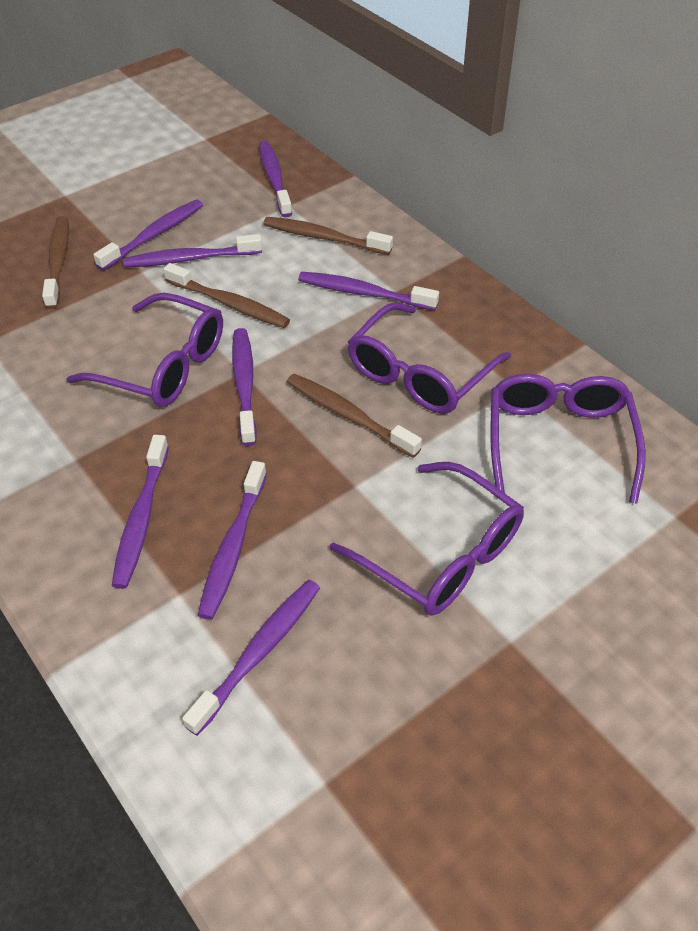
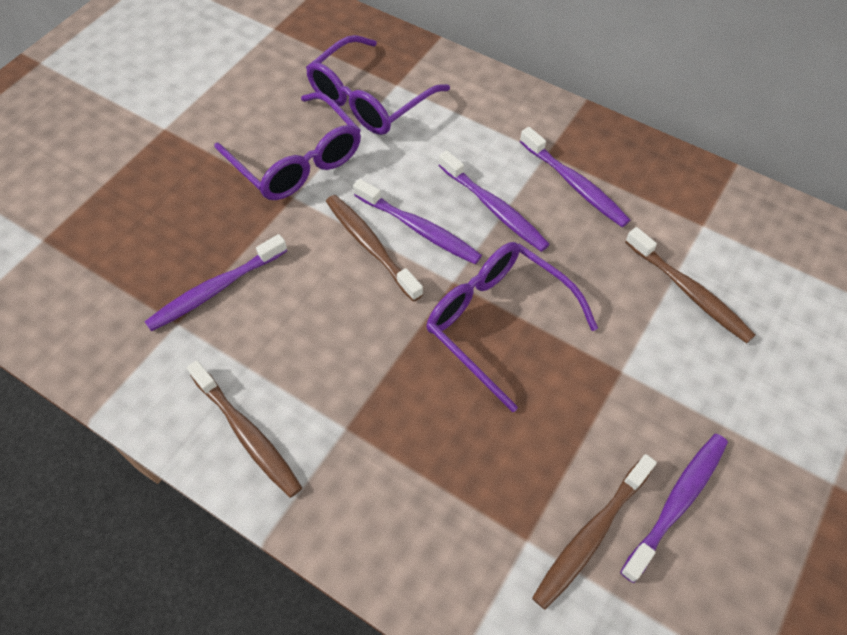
purple glasses: [67,293,223,407] [330,462,524,616] [348,302,511,414] [490,374,646,504] = 4 -> [215,92,361,200] [306,35,450,135] [426,242,598,412] = 3
purple toothbrush: [93,199,203,271] [112,435,169,589] [123,234,262,268] [182,579,320,736] [198,461,267,620] [232,328,257,446] [259,141,292,217] [298,272,439,310] = 8 -> [144,234,288,331] [353,179,482,264] [438,150,549,252] [520,127,630,227] [620,434,728,583] = 5

